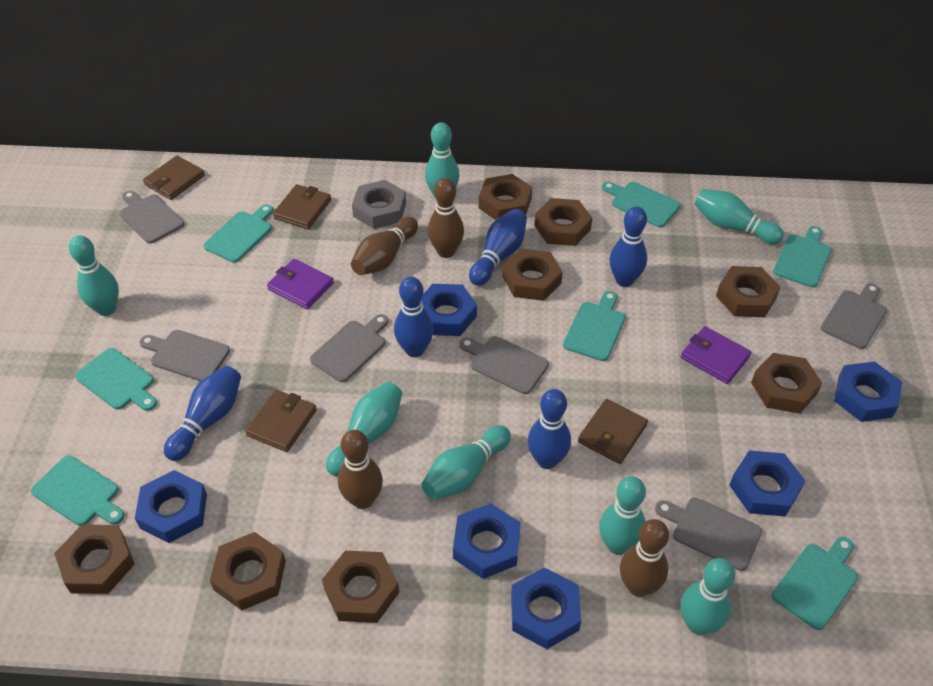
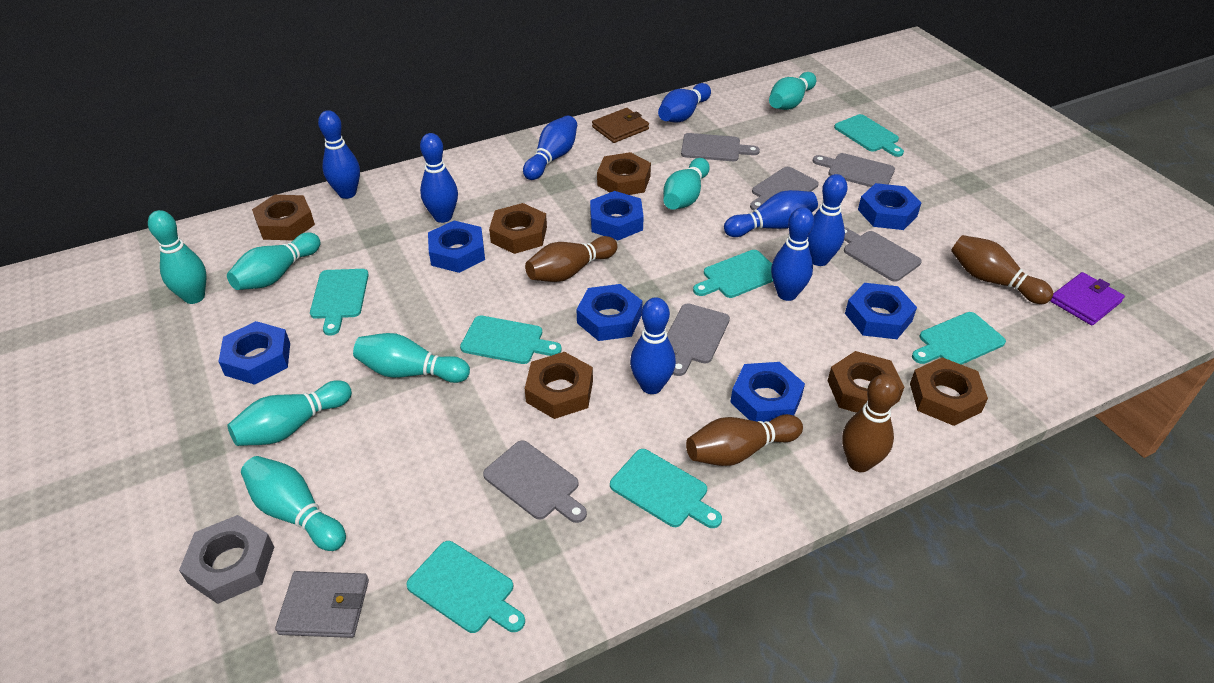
blue bowling pin: [164,365,241,461] [394,277,434,357] [469,209,527,286] [528,389,571,469] [609,207,647,287] = 5 -> [318,110,360,199] [420,133,458,223] [523,115,577,180] [630,298,676,394] [658,83,711,123] [724,190,818,237] [771,207,814,301] [808,174,848,266] = 8
blue nut: [135,470,207,543] [421,284,477,336] [453,503,521,579] [511,567,581,649] [729,450,805,517] [834,361,902,422] = 6 -> [218,321,290,385] [428,221,485,273] [577,284,643,341] [590,191,644,240] [730,362,805,422] [845,283,917,339] [858,183,921,230] = 7
brown nut: [54,525,135,594] [210,532,286,610] [322,551,399,623] [479,174,532,220] [503,248,563,301] [534,198,592,246] [716,266,780,317] [751,353,822,414] = 8 -> [252,195,315,240] [489,203,547,254] [525,352,593,419] [597,152,651,195] [828,351,904,413] [910,357,988,426] = 6
brown wallet: [143,156,205,200] [245,390,317,452] [273,184,331,229] [578,399,648,464] = 4 -> [592,108,649,143] = 1
grey wallet: none = 0 -> [275,571,369,638] = 1
purple wallet: [267,259,334,309] [681,326,751,384] = 2 -> [1050,272,1125,325] = 1

